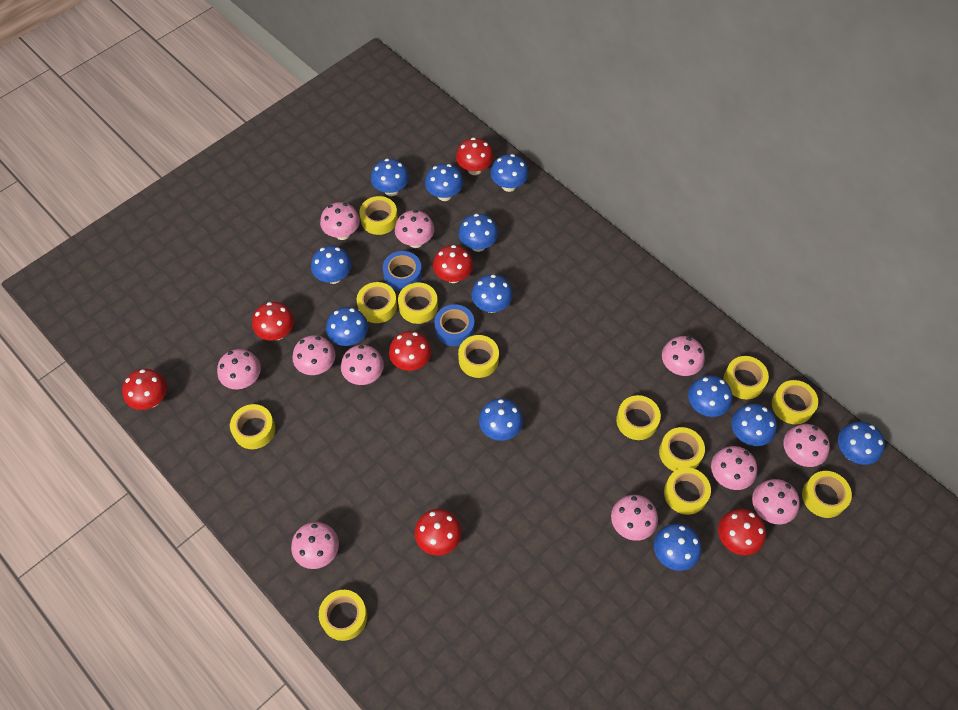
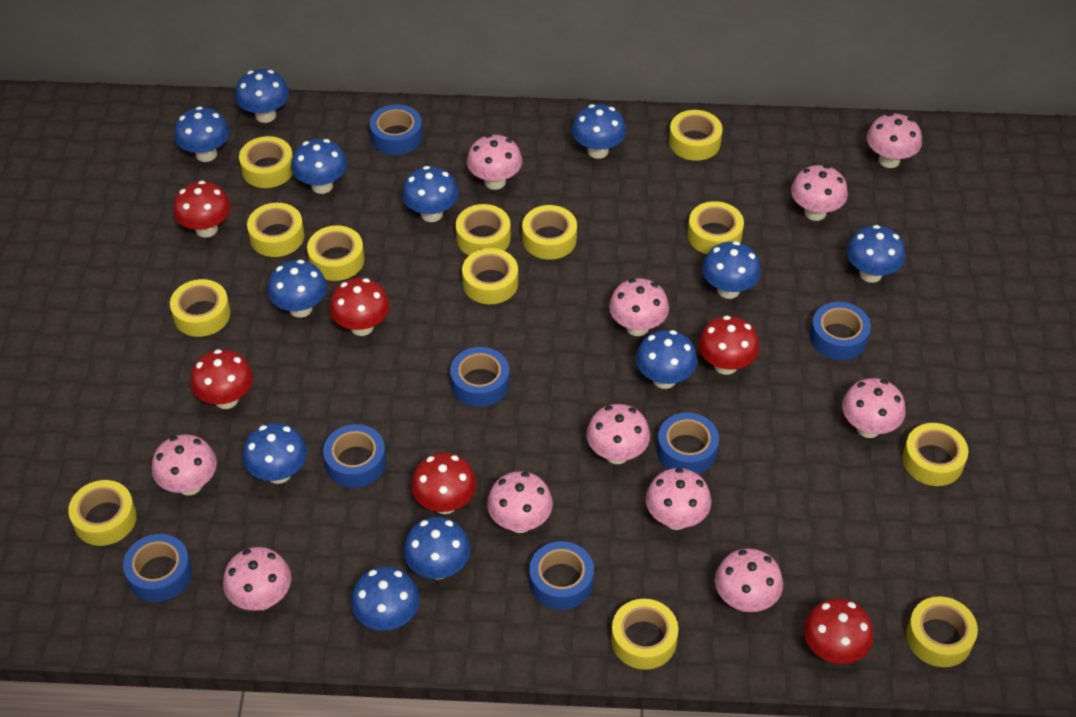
blue tape: [383,251,422,291] [434,304,475,346] = 2 -> [123,534,192,602] [323,424,386,488] [369,104,423,155] [450,347,509,407] [529,541,594,610] [657,413,719,474] [810,302,871,360] = 7
red mushroom: [122,369,167,410] [252,302,294,340] [389,331,432,371] [415,509,462,556] [433,245,473,283] [456,137,494,175] [718,509,766,555] = 7 -> [173,181,231,238] [190,349,253,409] [329,278,390,336] [411,453,476,514] [698,315,759,375] [803,598,874,664] = 6
yellow tape: [230,404,276,449] [319,590,367,641] [357,282,397,323] [359,196,398,235] [398,283,438,324] [458,335,499,378] [616,395,661,440] [659,427,705,471] [664,468,711,515] [723,356,769,400] [772,380,818,424] [802,471,852,518] = 12 -> [68,480,137,546] [170,279,231,337] [239,136,293,188] [247,203,304,257] [307,225,364,281] [456,204,511,255] [462,248,518,304] [522,205,577,260] [611,599,678,670] [669,110,722,161] [688,201,744,254] [902,423,968,486] [906,596,978,667] = 13

